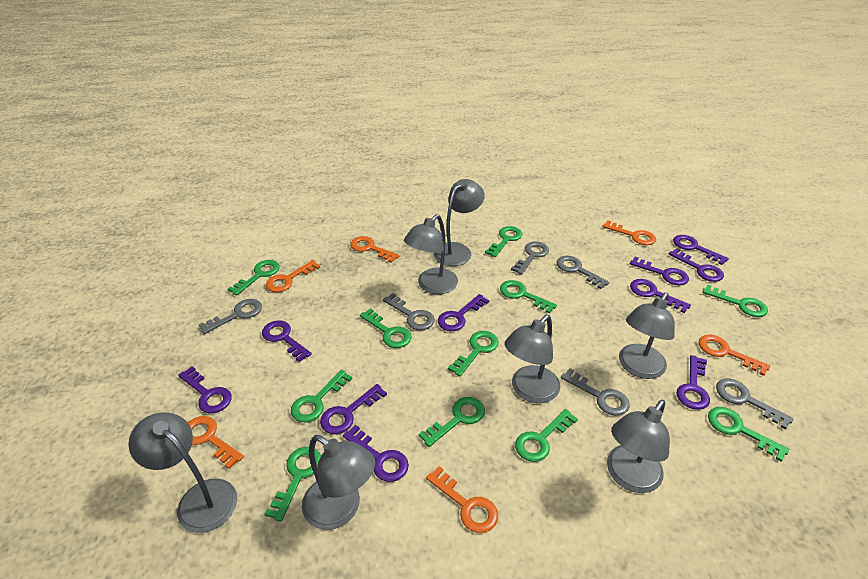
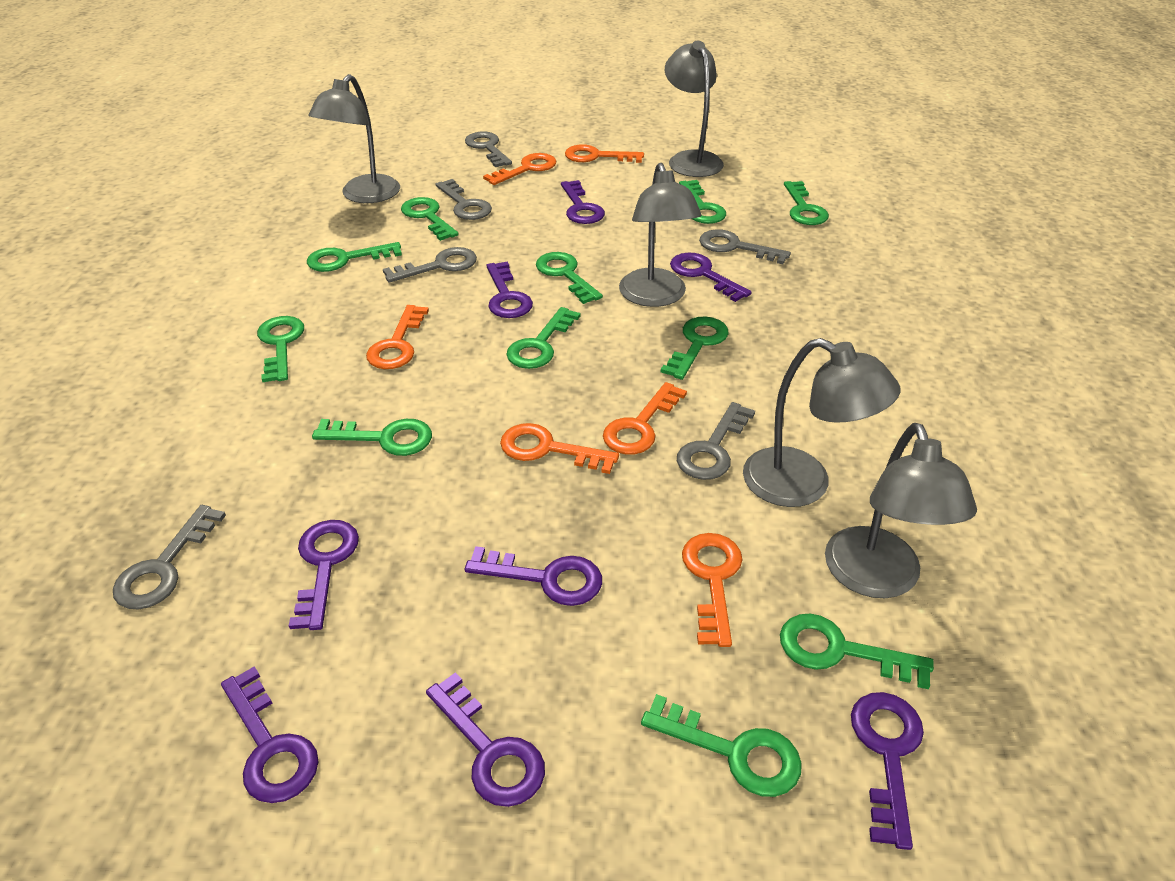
grey lamp: [128,412,237,533] [302,435,375,530] [404,214,458,294] [434,179,485,266] [504,315,560,403] [607,400,670,493] [619,292,675,379] = 7 -> [309,74,400,203] [619,163,702,307] [665,41,724,177] [743,338,901,507] [825,423,977,598] = 5
purple key: [178,366,232,413] [262,321,312,362] [320,384,387,434] [343,425,409,482] [438,294,489,331] [630,257,689,285] [630,279,691,313] [669,248,724,282] [673,235,729,265] [677,355,710,410] = 10 -> [221,667,319,803] [289,520,359,630] [426,672,545,807] [465,546,602,606] [487,262,533,318] [561,180,605,224] [670,253,752,302] [851,692,924,850] = 8

